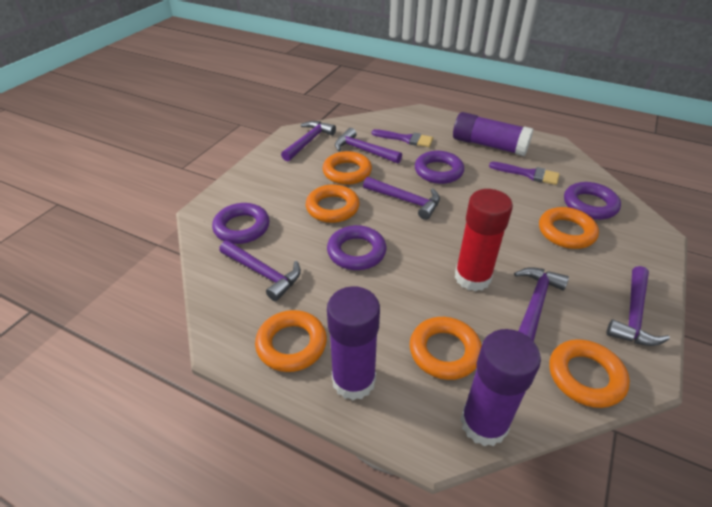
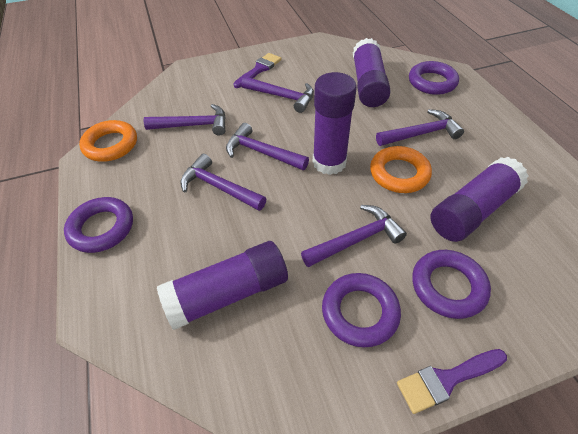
orange ring: [255,310,327,372] [306,184,360,223] [322,151,372,185] [410,317,482,380] [539,207,599,249] [549,339,630,408] = 6 -> [79,120,137,162] [370,146,432,193] = 2
purple glue stick: [327,286,380,400] [453,112,533,156] [460,329,541,446] = 3 -> [157,241,288,330] [313,72,357,175] [353,38,391,107] [430,157,529,242] = 4
red glue stick: [455,189,513,291] = 1 -> none = 0

